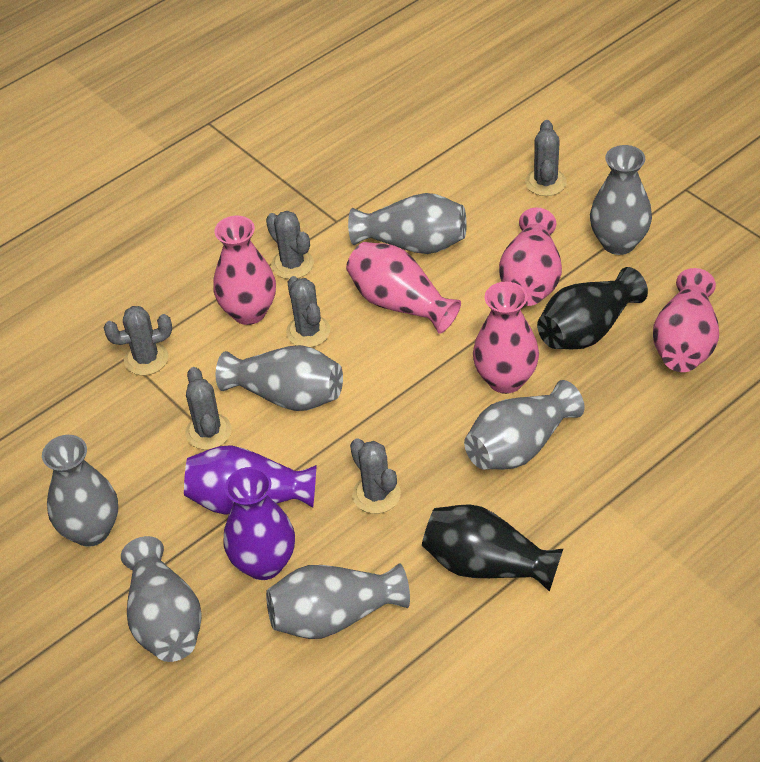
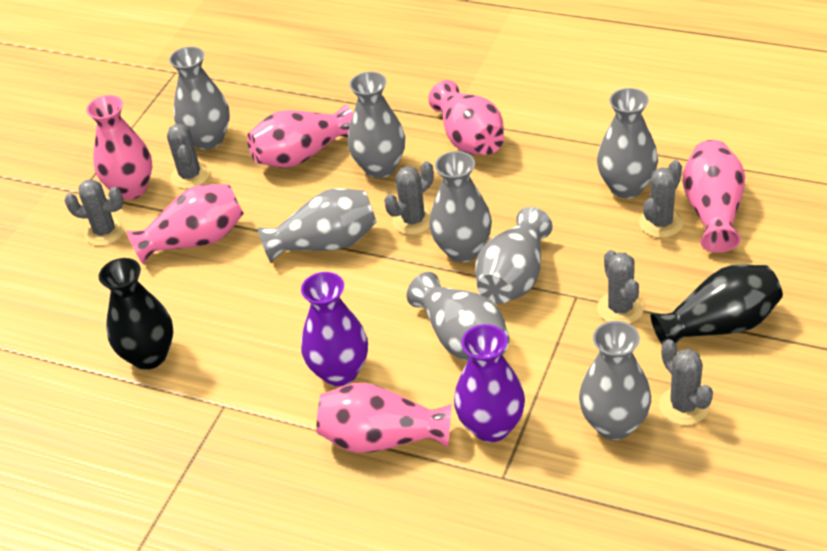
grey vase: [42,435,118,547] [121,536,202,662] [216,345,343,411] [266,563,410,639] [348,193,467,254] [464,380,585,470] [590,145,652,255] = 7 -> [169,46,230,150] [258,188,377,263] [348,71,405,178] [407,272,510,360] [429,151,492,262] [475,207,553,304] [579,321,651,440] [597,88,658,198] = 8
pink vase: [213,215,276,325] [346,242,461,334] [473,282,539,394] [499,208,562,306] [653,268,719,372] = 5 -> [86,95,152,200] [126,184,244,264] [247,105,353,168] [316,383,451,453] [428,80,504,155] [682,140,745,253] = 6

